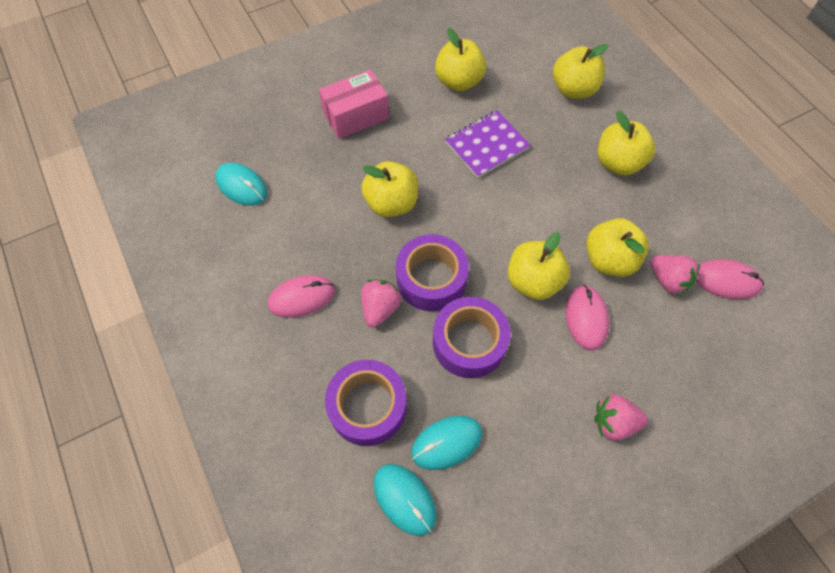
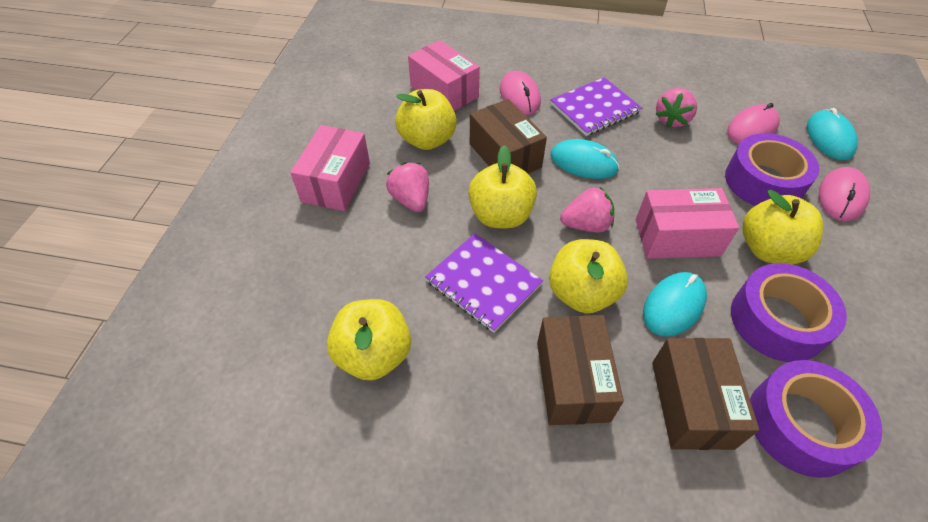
brown box: none = 0 -> [470,99,547,173] [537,315,624,425] [652,338,759,450] = 3
pink box: [319,69,389,139] = 1 -> [290,125,370,211] [408,40,480,111] [636,188,739,259] = 3
purple notebook: [445,110,531,178] = 1 -> [425,233,543,333] [550,77,642,136] = 2
yellow apple: [361,161,418,217] [435,28,486,91] [508,232,570,300] [553,44,608,99] [586,218,649,277] [598,111,655,176] = 6 -> [327,299,411,380] [395,89,457,150] [468,145,537,228] [549,239,628,313] [743,190,823,265] = 5

